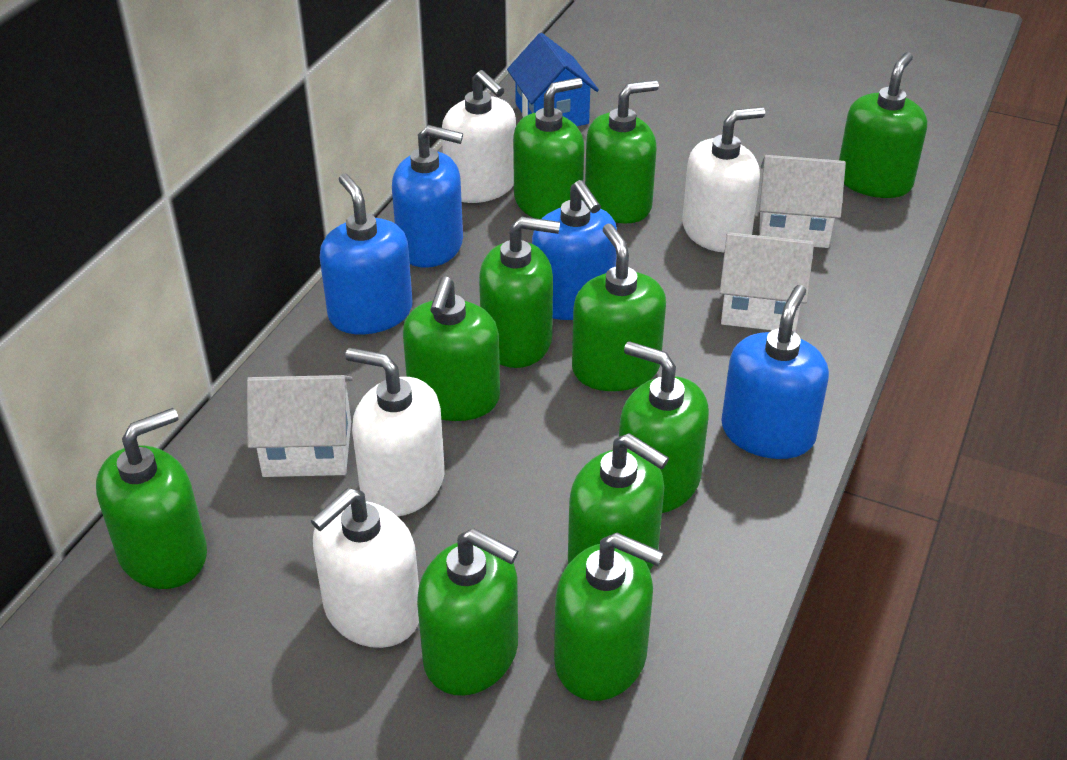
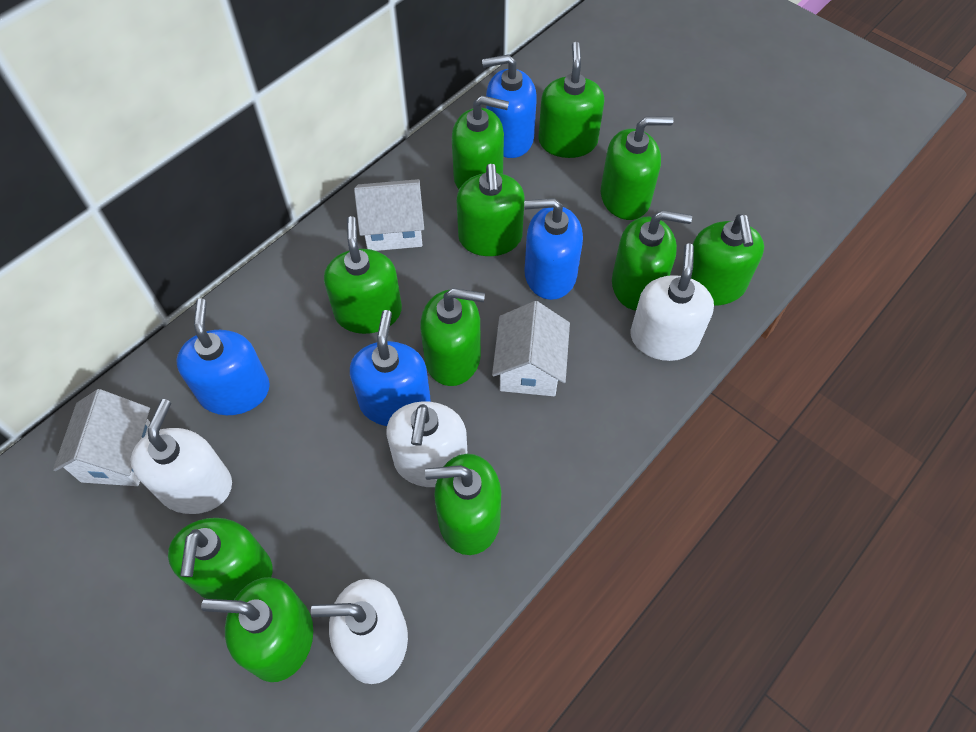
blue house: [507,33,599,126] = 1 -> none = 0

